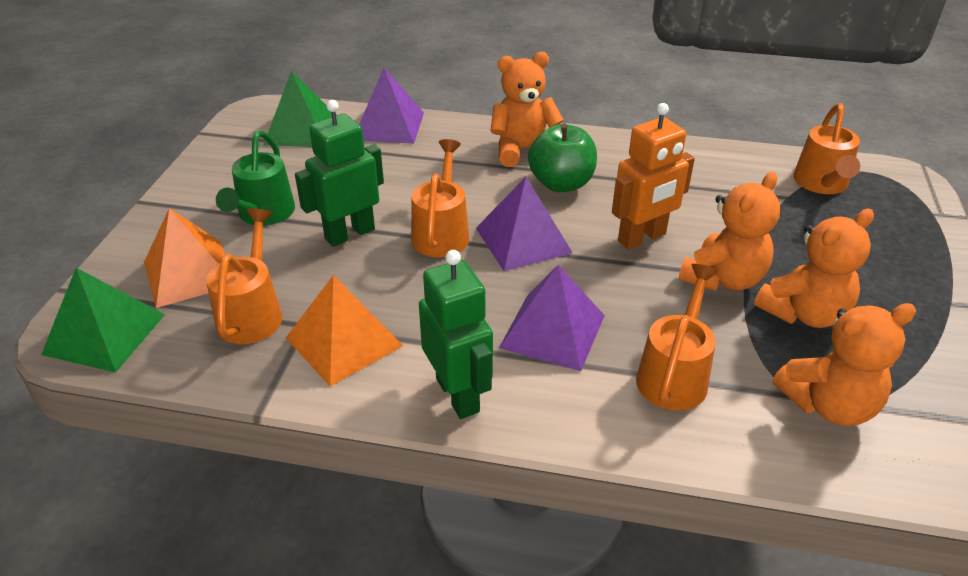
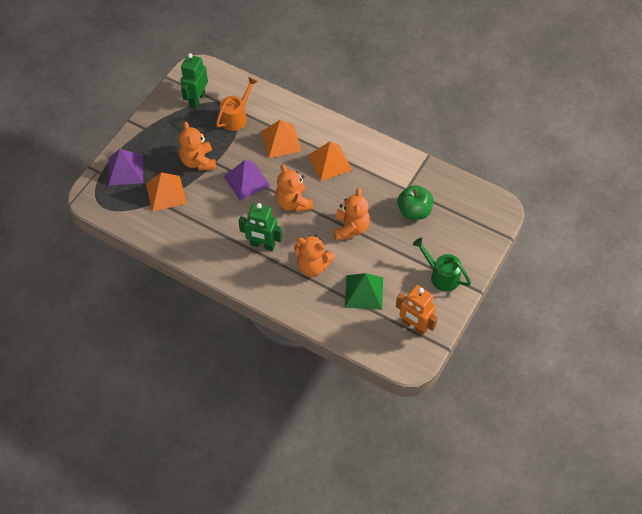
green pyramid: [41,268,165,372] [263,71,337,147] = 2 -> [345,273,383,310] = 1
orange pyramid: [144,208,225,308] [286,275,403,386] = 2 -> [146,172,187,212] [261,120,302,158] [308,141,352,181] = 3
orange watering can: [206,208,282,344] [411,139,469,257] [636,264,719,411] [793,103,860,194] = 4 -> [216,77,258,131] = 1
purple pyramid: [359,68,424,144] [476,177,573,271] [499,265,605,371] = 3 -> [108,149,143,186] [224,160,270,201] = 2

